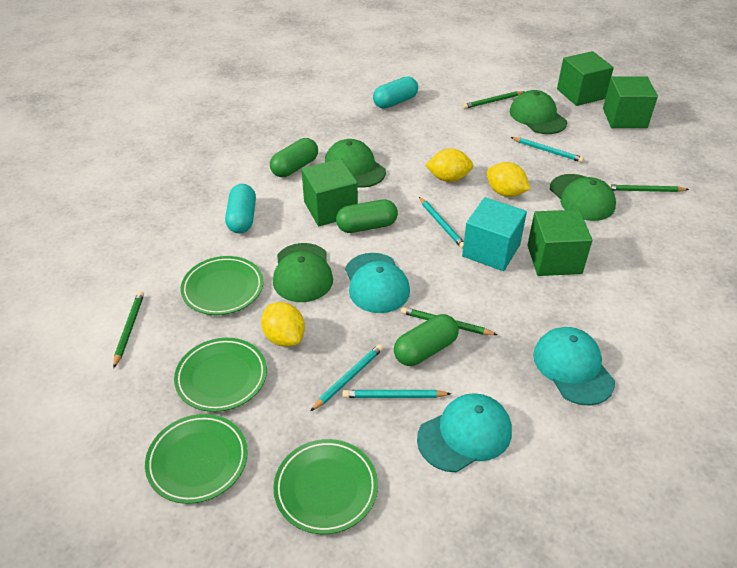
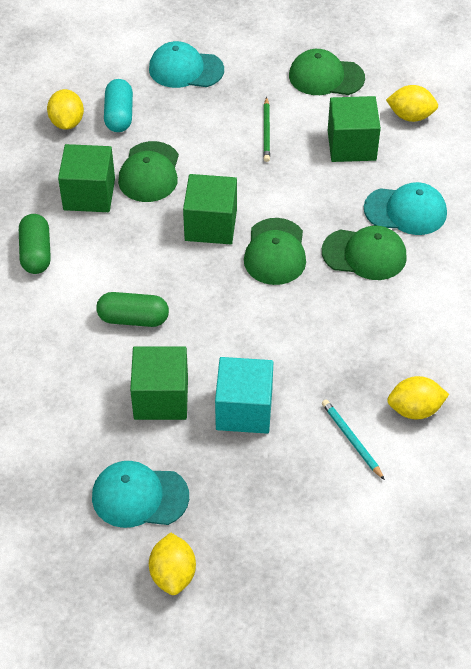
green capsule: [270,138,318,177] [336,199,398,233] [394,314,459,366] = 3 -> [19,214,51,274] [96,292,169,327] = 2
green pencil: [113,291,144,369] [401,307,497,335] [463,91,524,109] [609,185,689,192] = 4 -> [263,97,270,162] = 1
green plate: [145,414,248,504] [174,338,267,412] [181,256,263,315] [273,439,378,534] = 4 -> none = 0
turquoise capsule: [225,184,256,233] [373,76,418,109] = 2 -> [104,79,133,132] = 1
turquoise pencil: [311,344,383,411] [343,390,451,398] [419,197,464,249] [511,137,584,163] = 4 -> [322,399,385,480] = 1
yellow lemon: [261,302,305,347] [425,148,473,182] [487,162,530,197] = 3 -> [47,89,84,130] [149,533,196,595] [386,85,438,122] [387,376,449,419] = 4

